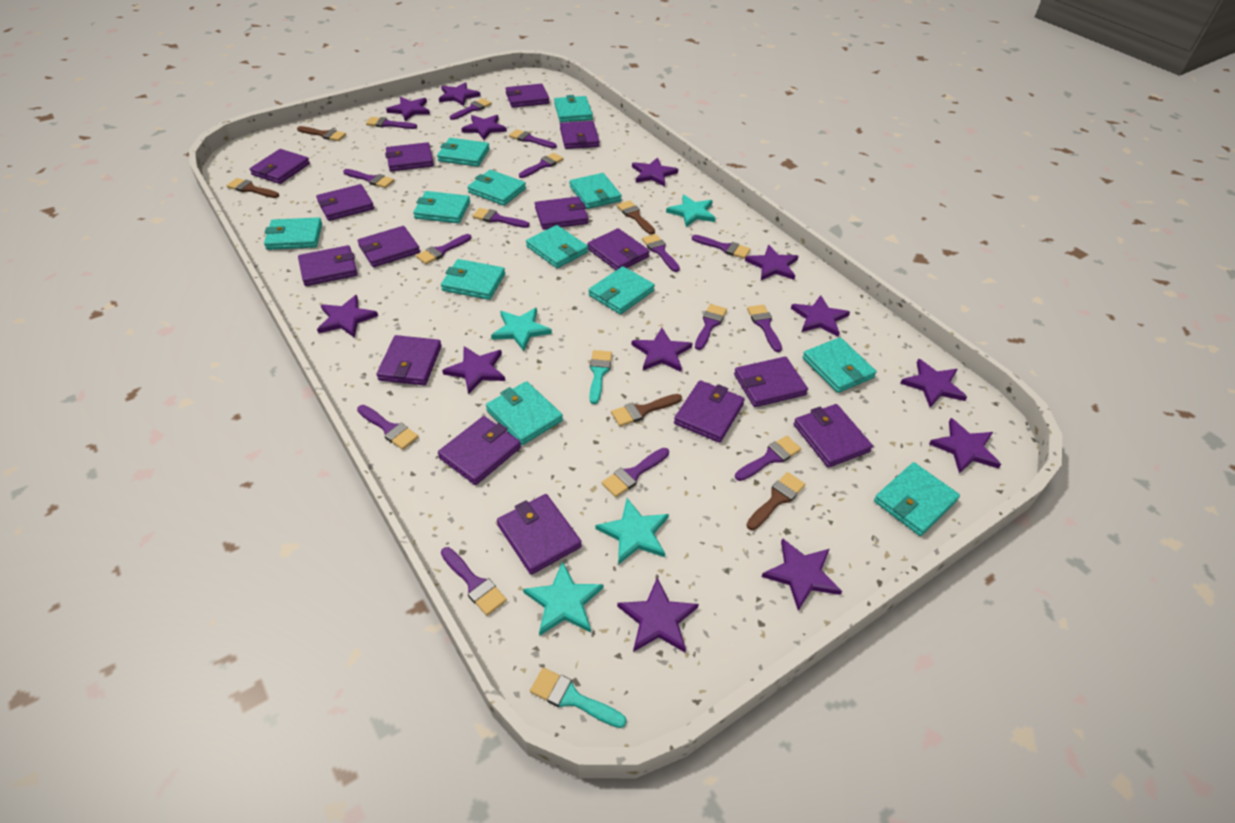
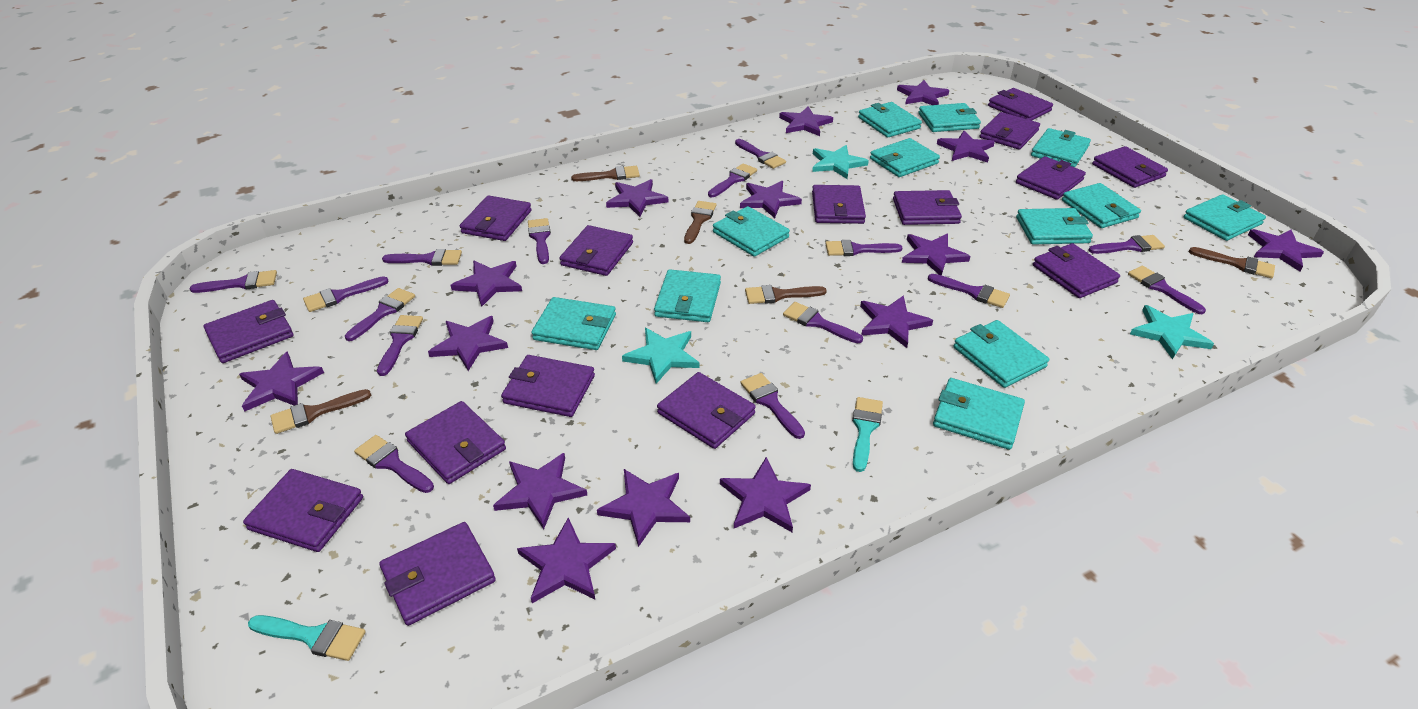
purple star: [317,295,378,338] [386,97,430,121] [439,82,481,106] [442,346,505,394] [461,115,507,140] [617,578,699,652] [632,157,678,187] [632,328,693,372] [745,245,799,280] [762,538,842,611] [791,295,850,337] [900,359,967,407] [929,418,1001,474] = 13 -> [239,351,324,411] [428,316,508,371] [451,261,522,307] [493,453,587,530] [517,517,616,603] [597,469,690,547] [606,179,668,217] [720,457,811,532] [740,181,802,218] [779,107,833,136] [860,295,933,348] [897,80,949,105] [902,234,971,275] [937,131,995,163] [1248,229,1324,271] = 15
turquoise star: [491,308,552,351] [523,561,604,636] [595,498,669,565] [666,195,716,227] = 4 -> [622,328,700,384] [812,145,869,179] [1130,305,1214,359] = 3

